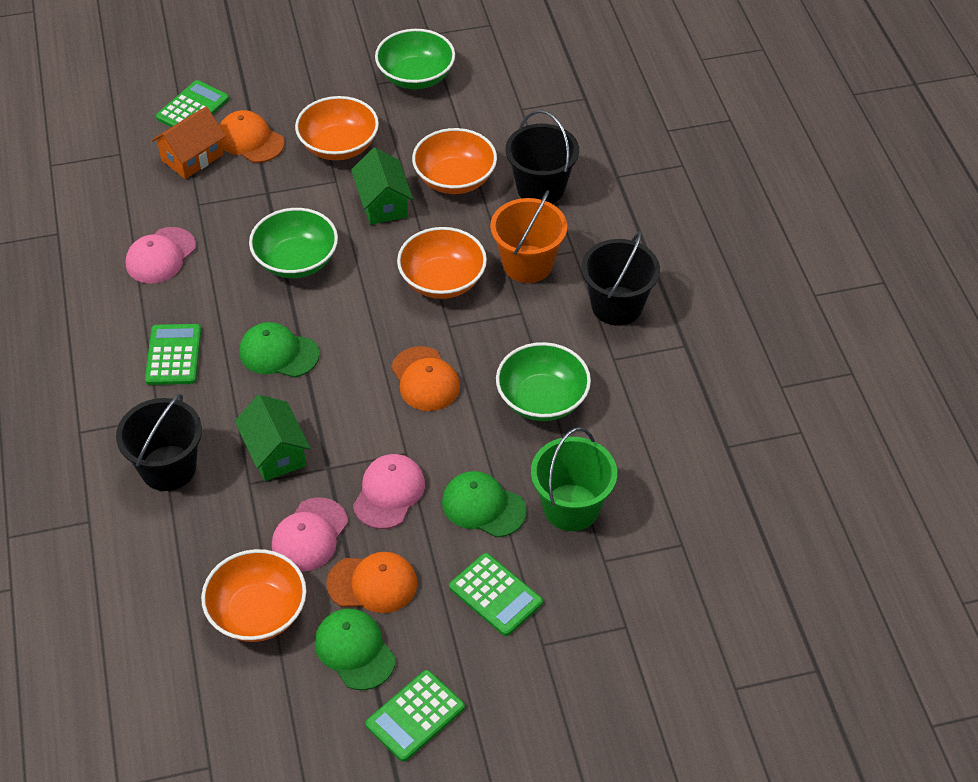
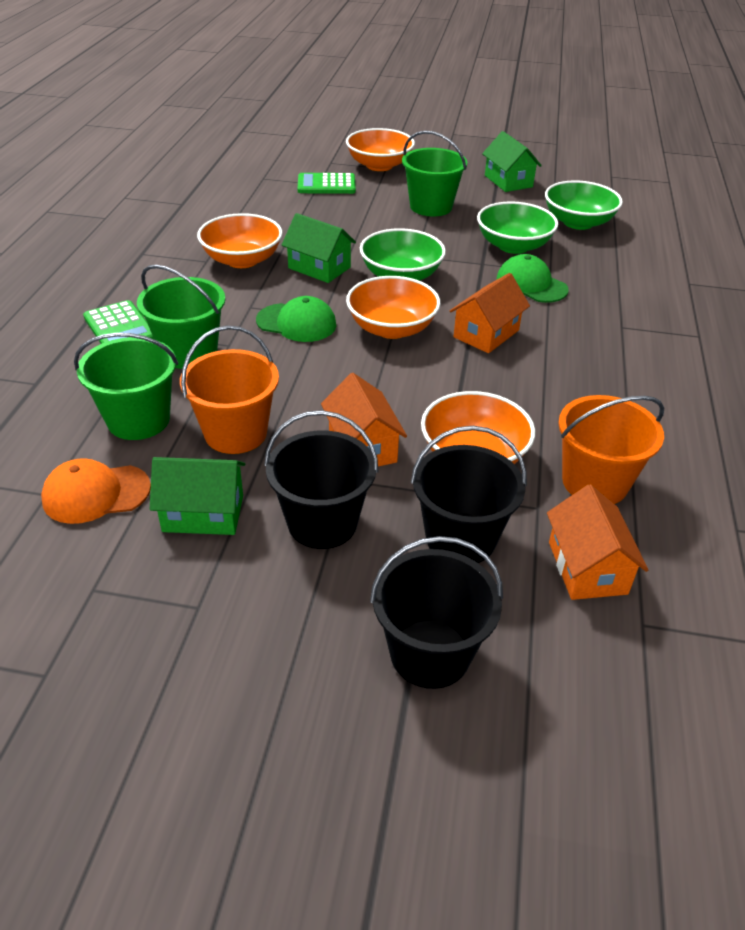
green bucket: [531,427,617,531] = 1 -> [74,333,178,440] [137,265,226,369] [402,131,467,217] = 3
green calculator: [145,324,201,385] [156,80,229,127] [366,670,465,762] [449,553,543,636] = 4 -> [83,300,154,344] [298,173,356,194] = 2
green cap: [239,322,319,378] [315,609,395,690] [442,471,527,537] = 3 -> [256,296,336,342] [497,254,569,303] = 2
green house: [235,395,310,481] [351,148,413,225] = 2 -> [150,457,246,535] [282,213,356,283] [482,131,542,192] = 3
orange bucket: [490,190,567,283] = 1 -> [180,325,279,454] [558,395,664,504] = 2
orange cap: [219,110,285,163] [326,552,417,613] [391,346,460,411] = 3 -> [41,458,151,524] = 1
orange house: [152,107,226,179] = 1 -> [321,373,407,467] [450,273,530,353] [547,484,648,600] = 3
pink cap: [126,227,196,283] [272,497,348,572] [353,454,425,529] = 3 -> none = 0

